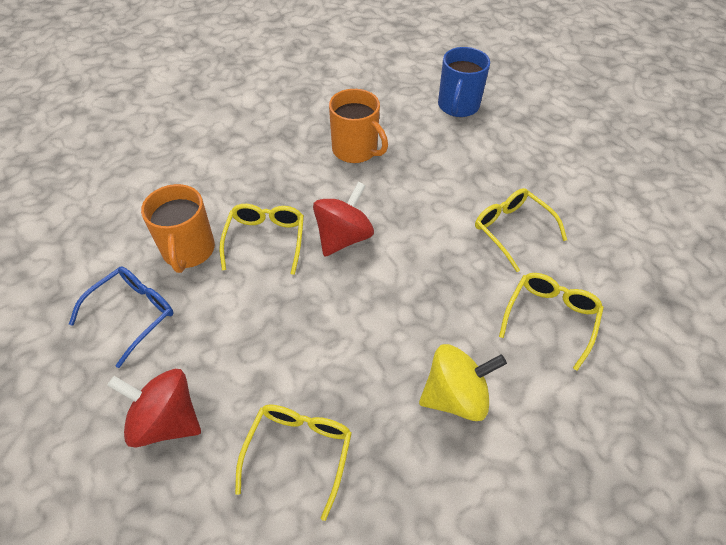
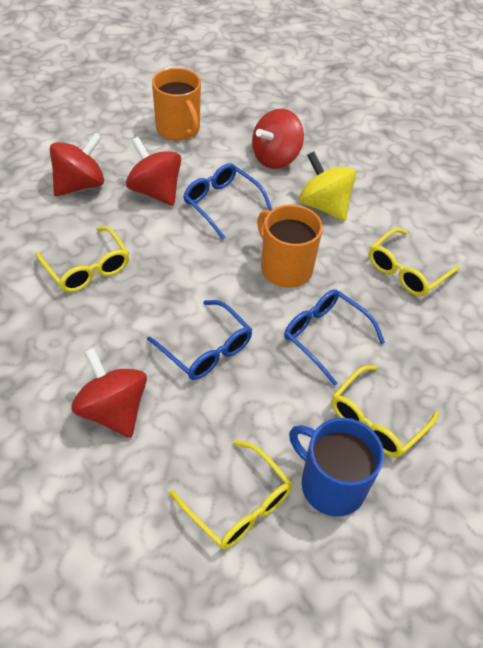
blue glasses: [69,267,174,368] = 1 -> [147,300,253,380] [183,163,273,239] [284,289,385,386] = 3
red spinning top: [107,369,201,448] [313,182,374,257] = 2 -> [50,132,104,196] [71,348,147,438] [126,137,181,206] [252,109,304,169] = 4

